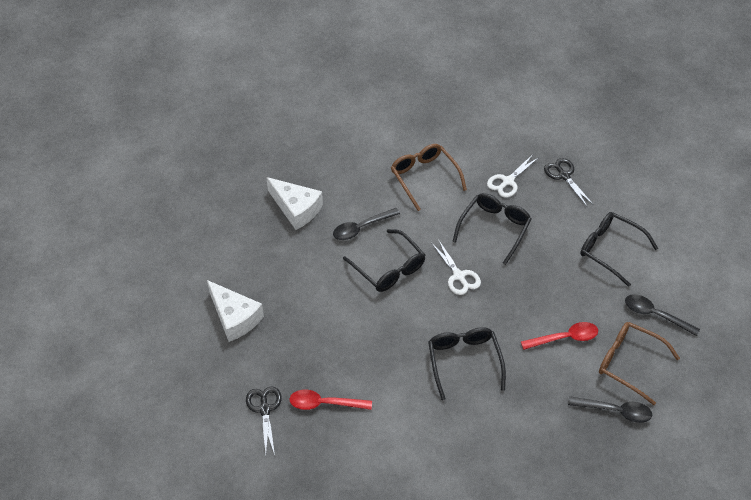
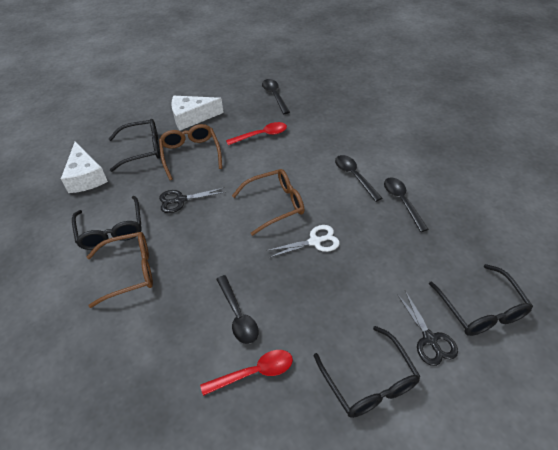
black spoon: [333,208,400,240] [568,396,652,423] [625,294,700,336] = 3 -> [216,275,259,344] [262,79,290,114] [335,155,382,202] [384,177,429,232] = 4
brown glasses: [391,144,467,211] [599,322,680,405] = 2 -> [87,232,153,308] [159,124,222,180] [232,169,304,236] = 3
white scissors: [432,239,481,295] [487,155,539,198] = 2 -> [266,225,340,258] = 1

